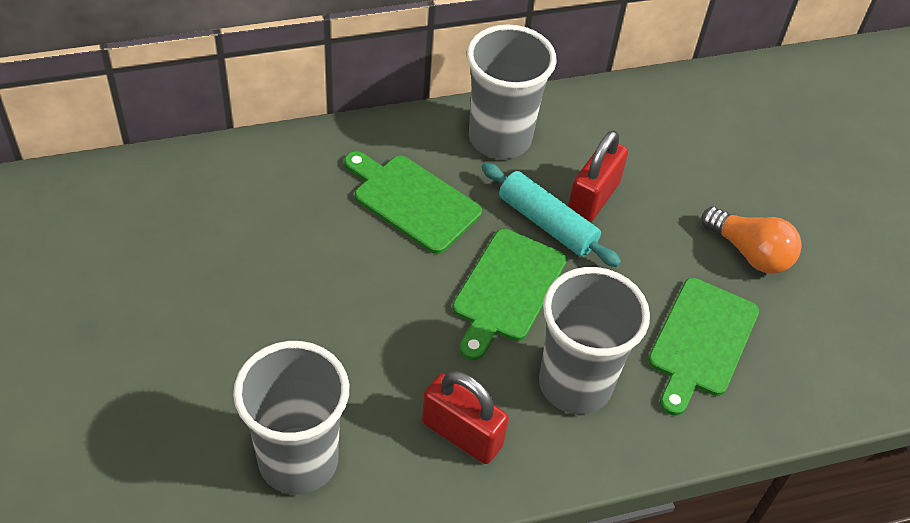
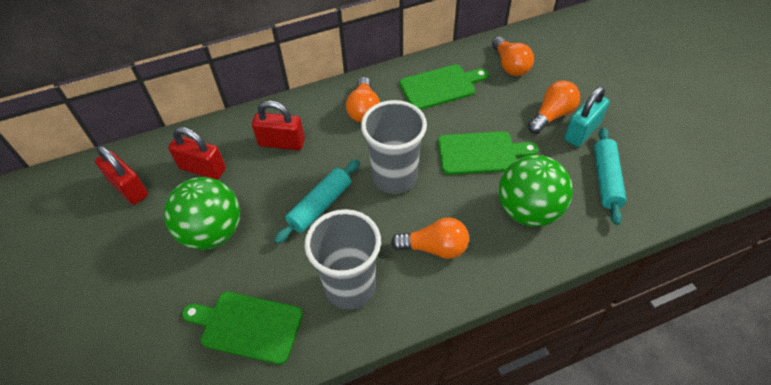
green ball: none = 0 -> [164,177,240,250] [498,155,573,227] = 2
grey cup: [233,341,349,495] [467,24,557,159] [539,267,650,414] = 3 -> [305,209,381,310] [361,100,427,194] = 2
orange light bulb: [701,207,802,274] = 1 -> [346,77,380,123] [391,218,469,259] [492,36,534,76] [528,81,580,134] = 4
red padlock: [422,371,509,464] [568,130,628,223] = 2 -> [95,145,148,205] [168,127,226,180] [252,100,305,150] = 3
turquoise padlock: none = 0 -> [564,86,610,147] = 1
turquoise rolling pin: [481,163,621,267] = 1 -> [274,159,360,244] [594,127,626,225] = 2

